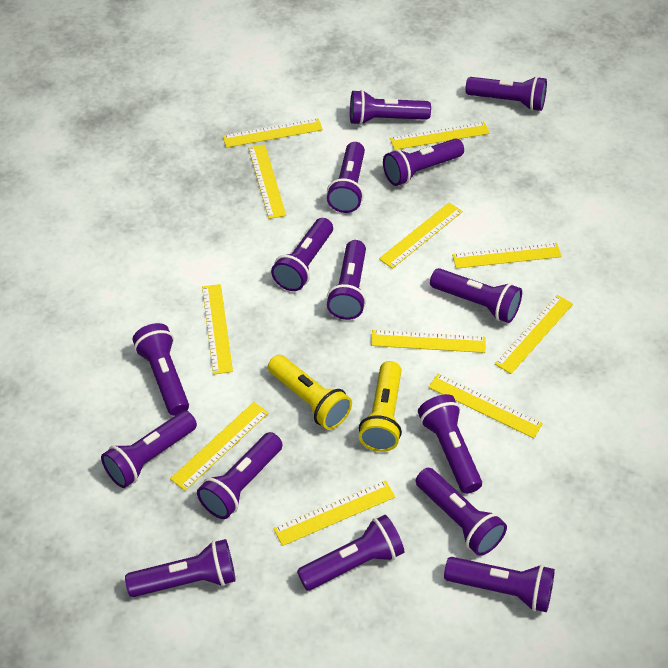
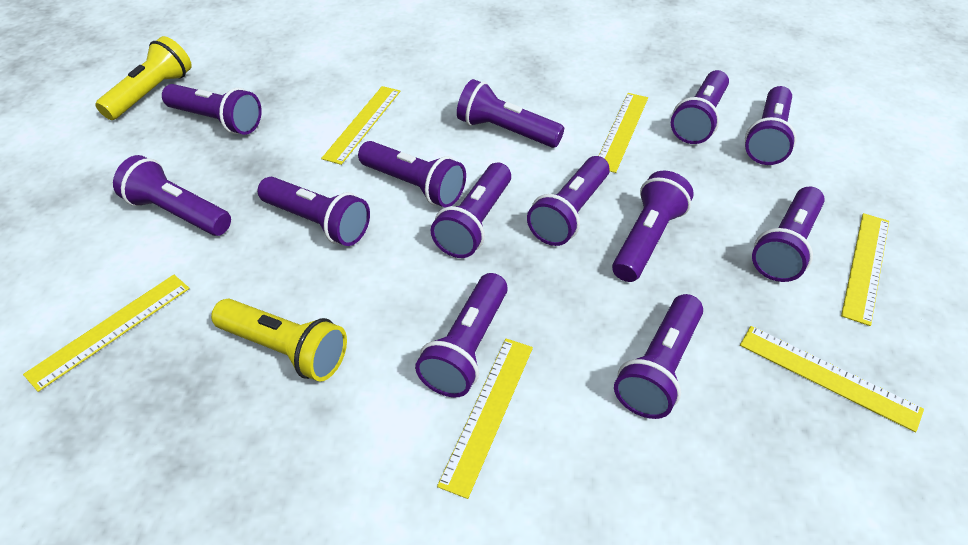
purple flashlight: [101,411,197,488] [125,539,236,597] [133,323,189,416] [197,432,283,519] [271,218,333,291] [297,515,404,591] [327,142,365,213] [327,240,366,320] [350,90,431,125] [383,138,464,186] [416,468,507,556] [418,394,482,494] [430,268,522,323] [444,557,555,612] [465,76,547,111] = 15 -> [113,155,231,236] [162,84,262,135] [258,177,370,246] [358,141,466,207] [415,273,508,397] [431,163,511,258] [457,79,564,148] [527,156,610,246] [612,171,694,282] [614,294,703,419] [671,70,729,144] [745,86,797,165] [752,186,825,282] = 13
yellow ruler: [170,402,269,491] [202,284,233,375] [223,118,323,148] [248,144,286,219] [273,480,395,546] [371,330,485,353] [379,202,463,269] [390,122,490,149] [428,373,543,438] [452,243,562,269] [495,295,573,374] = 11 -> [23,275,190,392] [321,86,400,165] [437,339,533,499] [599,93,648,173] [740,326,924,432] [841,213,889,326] = 6

